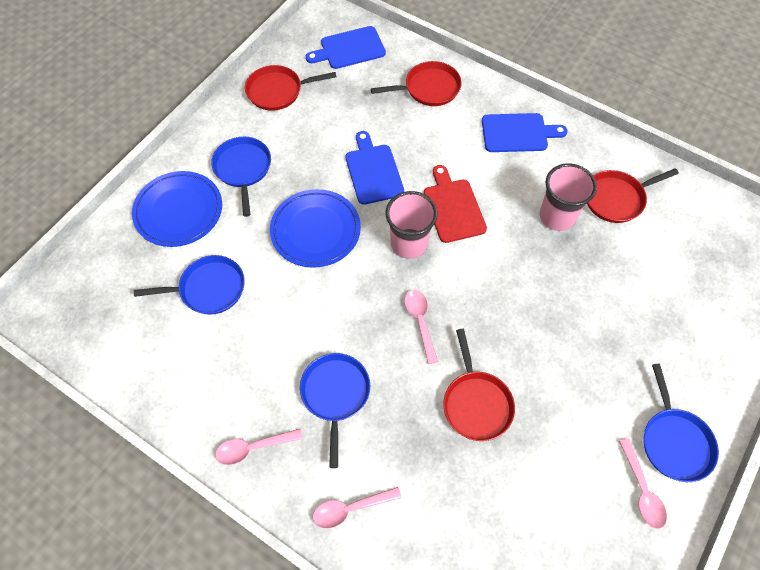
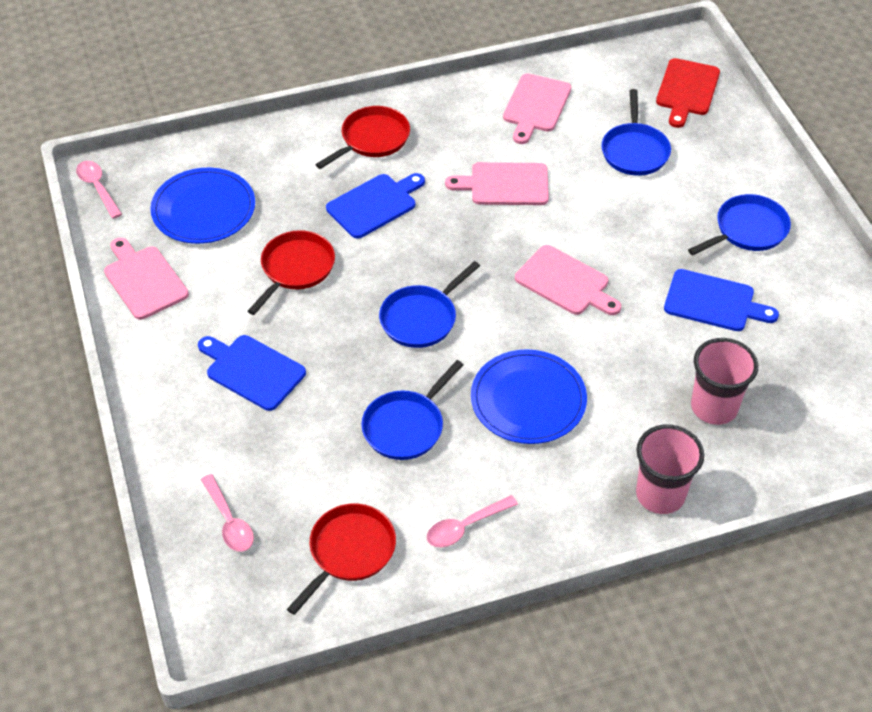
pink cutting board: none = 0 -> [104,238,189,320] [445,162,549,205] [503,73,571,144] [515,245,621,315] = 4
pink spoon: [215,429,303,465] [313,487,402,529] [404,290,438,364] [619,439,667,529] = 4 -> [76,161,122,219] [201,474,254,552] [427,495,518,547] = 3
red pan: [245,65,336,111] [371,61,462,106] [443,329,515,441] [587,168,679,223] = 4 -> [247,230,335,315] [287,504,396,615] [315,106,410,169] = 3

